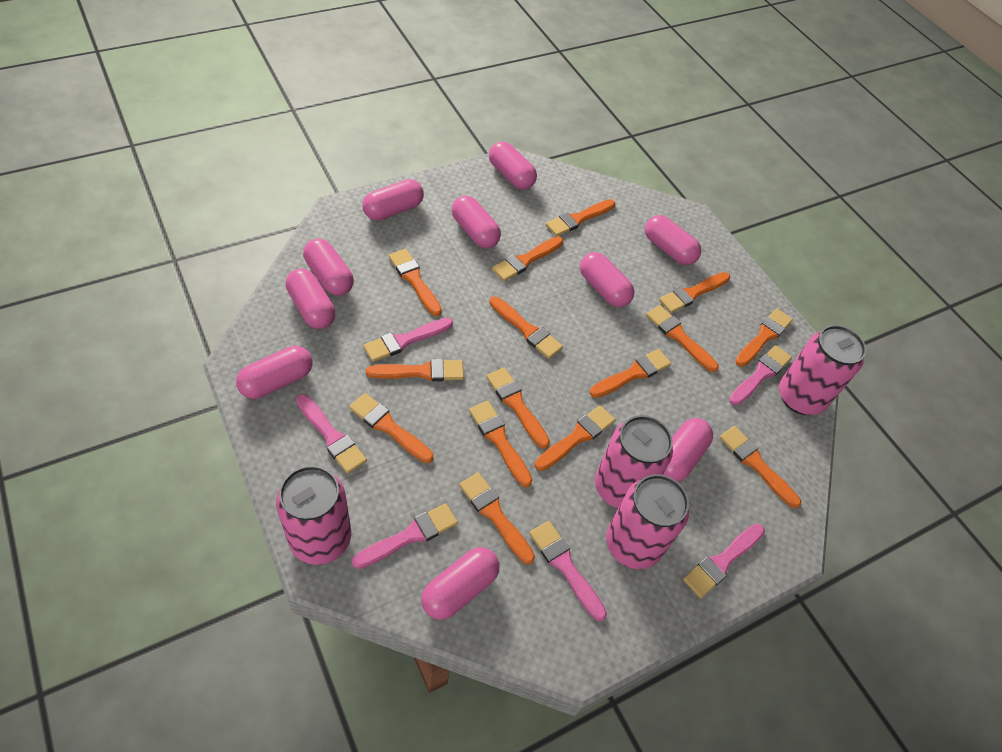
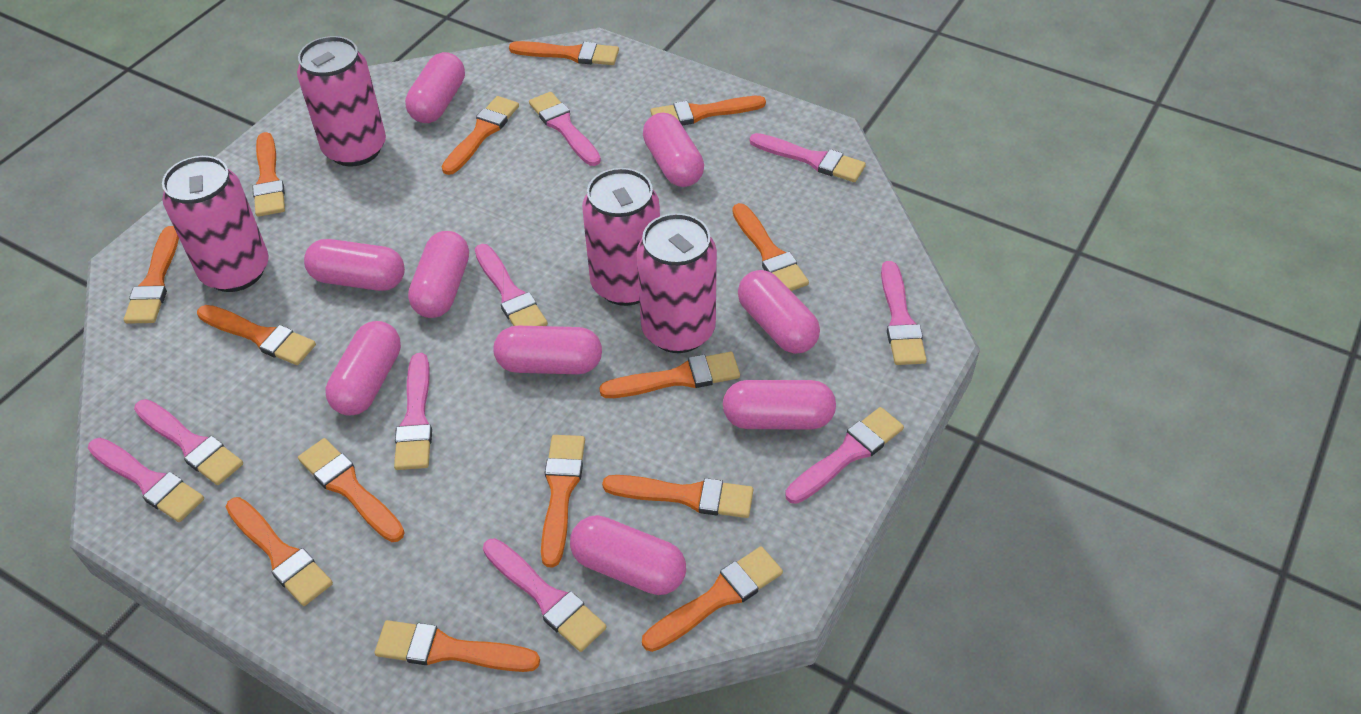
orange brush: [349,393,434,463] [366,359,464,381] [389,249,442,316] [459,472,535,565] [469,401,532,487] [486,367,550,449] [489,296,563,359] [492,236,563,281] [535,405,615,471] [546,199,615,236] [590,349,671,398] [646,305,719,372] [659,272,730,313] [719,426,801,508] [735,308,793,367] = 15 -> [124,226,179,324] [197,305,316,365] [226,497,333,606] [252,132,285,217] [298,438,405,542] [375,620,540,672] [442,96,519,175] [509,41,619,65] [541,435,585,567] [599,352,740,398] [602,475,753,518] [642,546,783,652] [651,96,766,126] [732,203,809,291] = 14
pink brush: [296,394,367,474] [352,503,458,569] [363,318,453,362] [529,521,607,621] [683,523,765,598] [729,345,792,406] = 6 -> [88,438,204,522] [134,399,243,485] [394,353,432,470] [475,244,548,326] [483,538,607,652] [529,92,601,166] [750,133,866,182] [785,407,904,504] [881,261,927,365] = 9
pink capsule: [236,346,313,399] [286,269,335,329] [303,239,354,296] [362,179,424,221] [421,547,500,620] [452,196,501,248] [489,141,537,190] [580,252,634,307] [645,215,701,265] [663,418,713,482] = 10 -> [304,239,405,291] [325,321,401,416] [405,52,465,123] [408,231,469,318] [494,326,602,374] [570,515,686,595] [643,112,704,187] [723,380,836,430] [738,270,820,354] = 9

